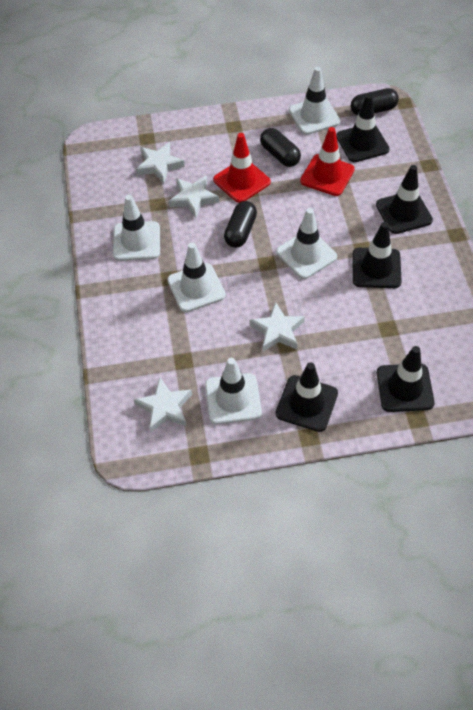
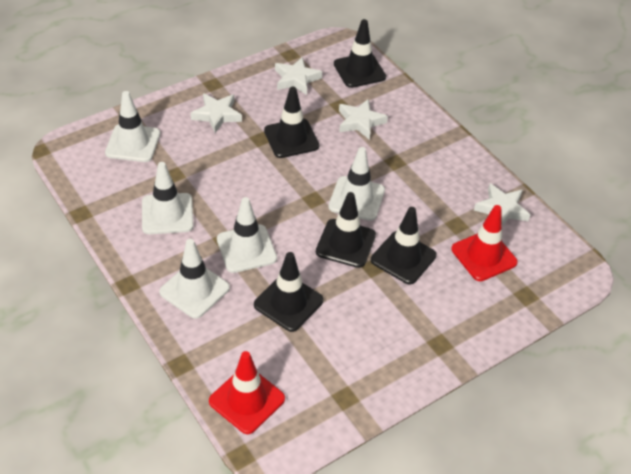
black capsule: [224,201,257,248] [260,128,301,167] [351,88,399,116] = 3 -> none = 0

